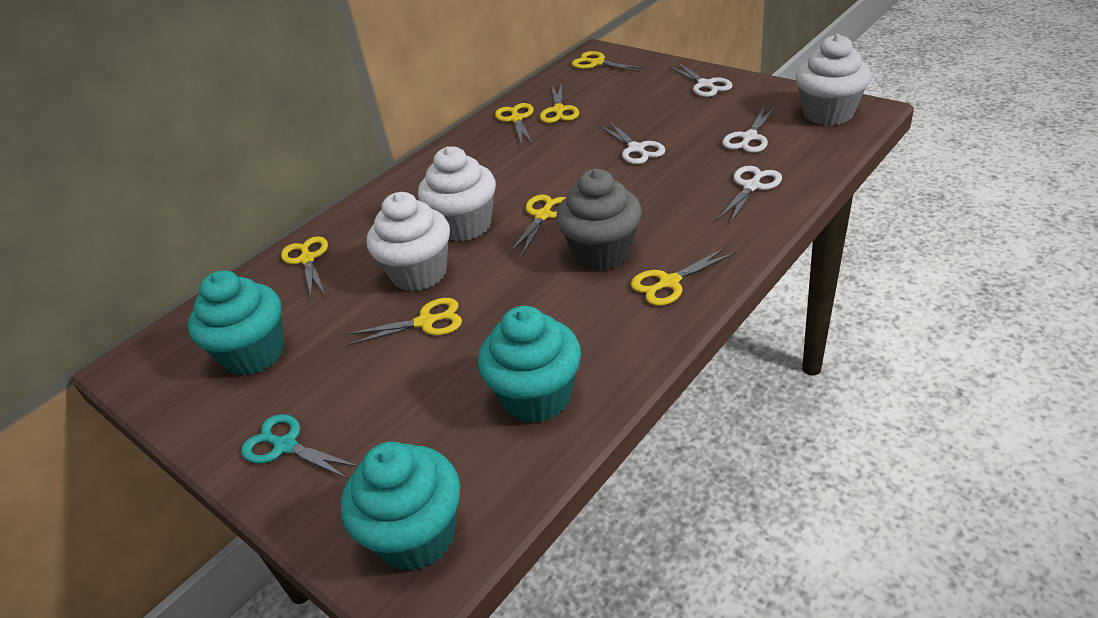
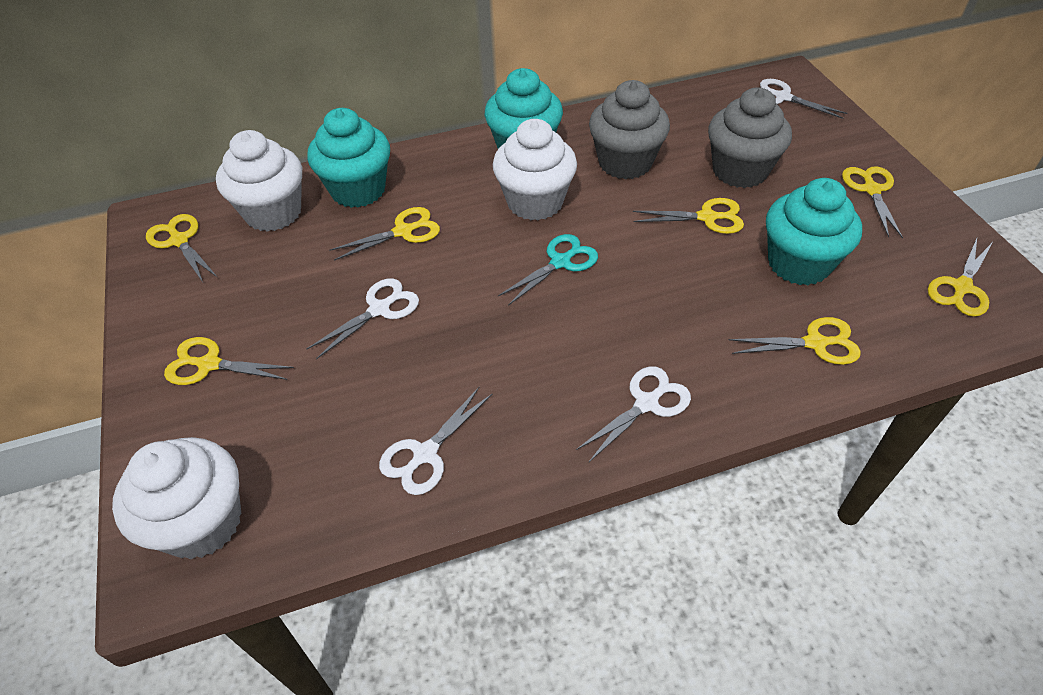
grey cupcake: [556,169,642,271] = 1 -> [589,80,670,179] [708,87,792,188] = 2

